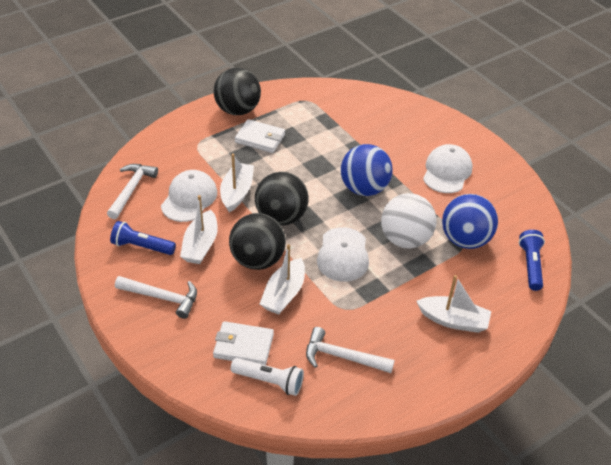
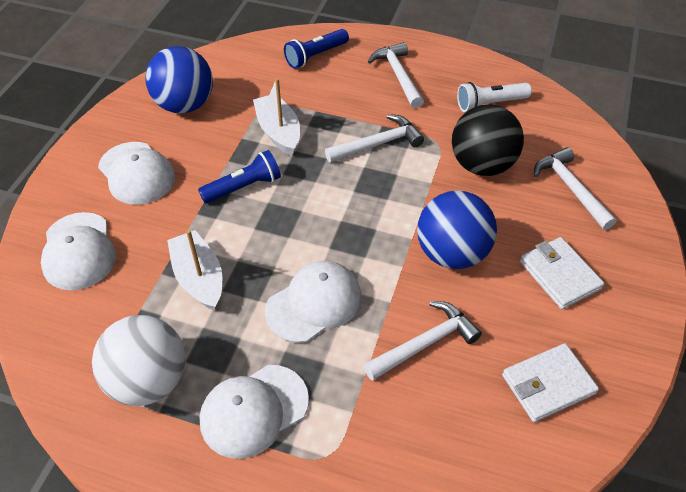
black ball: [214,68,261,115] [229,213,286,270] [255,172,309,226] = 3 -> [452,104,524,176] = 1
white boat: [180,195,218,264] [220,153,254,212] [260,244,305,315] [416,275,491,333] = 4 -> [167,230,222,311] [253,78,300,156] = 2
white cap: [161,170,217,222] [317,227,369,282] [423,144,473,193] = 3 -> [41,212,116,290] [98,142,175,205] [200,365,309,459] [265,261,361,343] = 4
white hammer: [107,164,158,219] [115,276,197,319] [306,327,395,373] = 3 -> [325,114,424,163] [363,301,482,381] [368,42,424,108] [534,147,617,230] = 4

